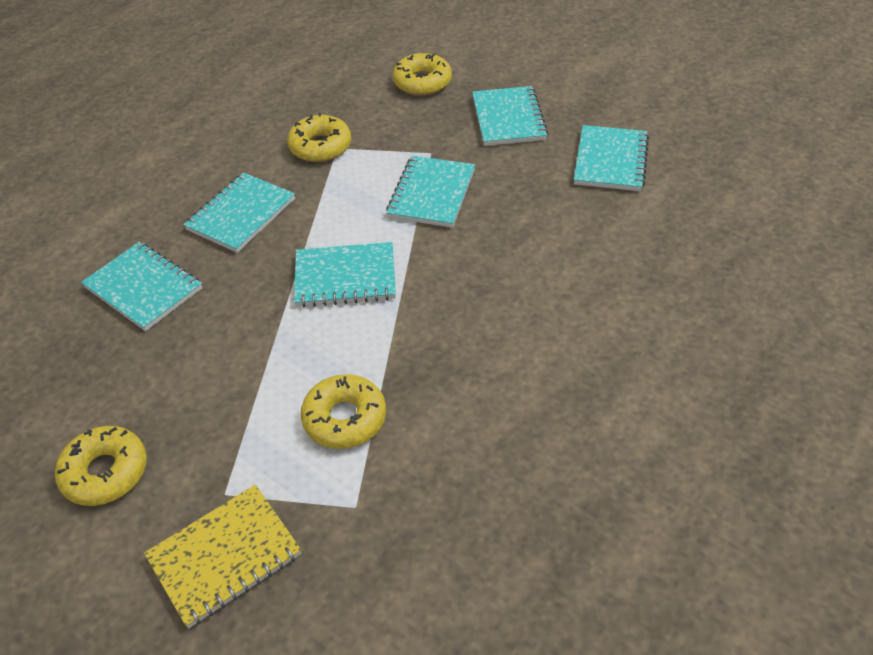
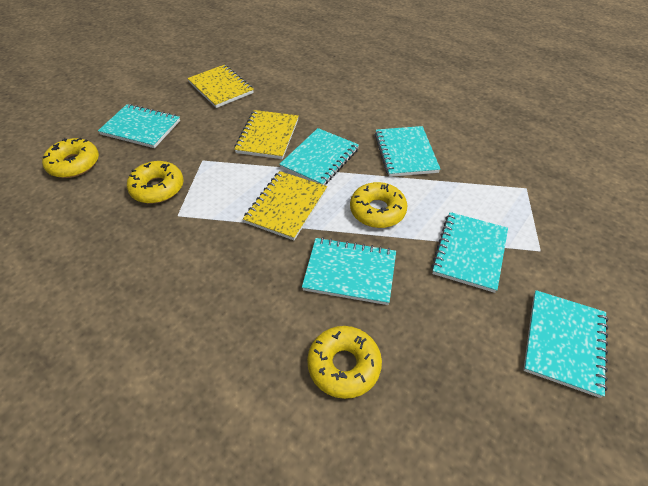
yellow notebook: [144,485,302,628] = 1 -> [187,65,254,108] [234,110,299,159] [243,171,327,240] = 3

